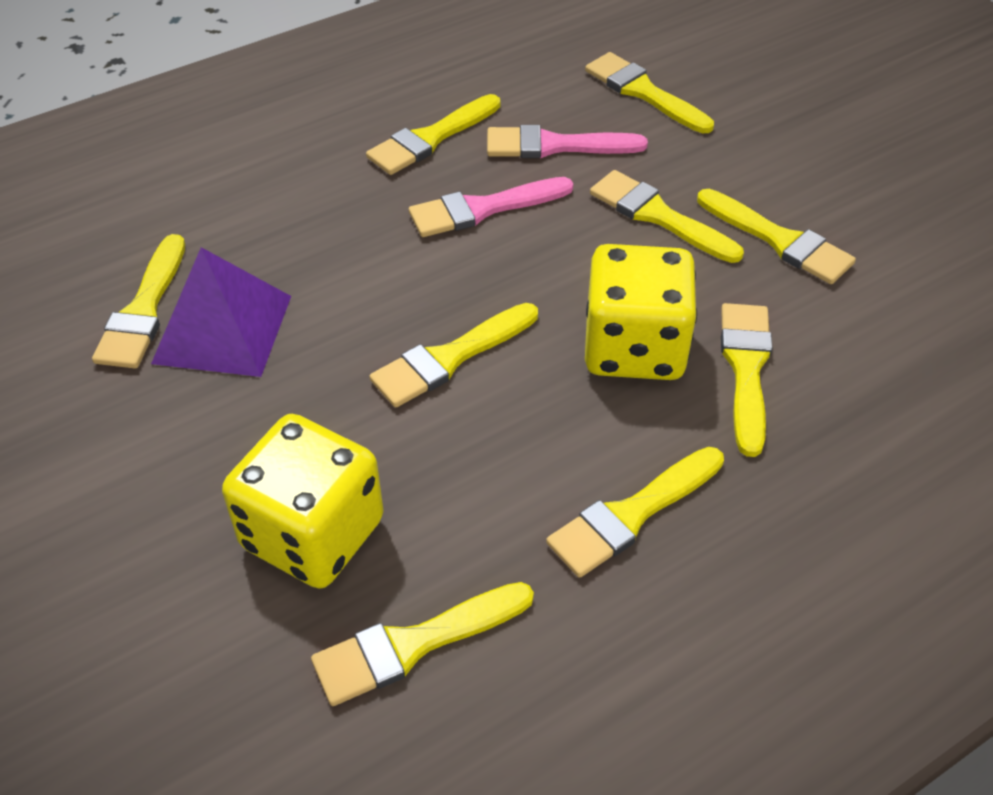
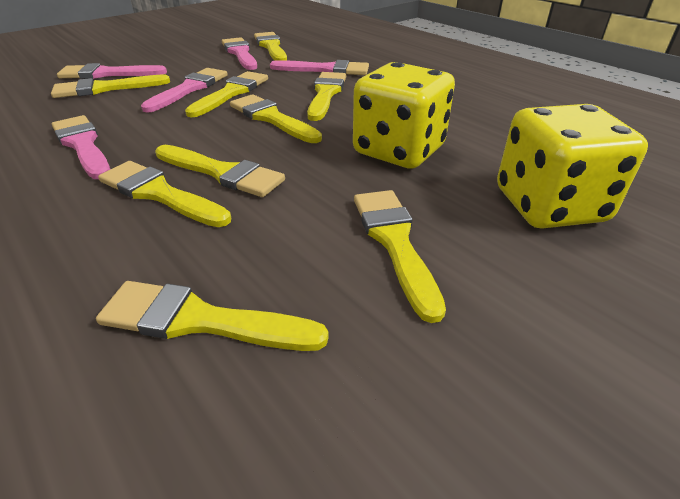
pink brush: [409,177,573,237] [487,125,648,158] = 2 -> [52,115,110,179] [57,63,167,79] [141,68,228,113] [222,37,257,70] [270,60,369,75] = 5
purple pyramid: [151,247,291,377] = 1 -> none = 0

